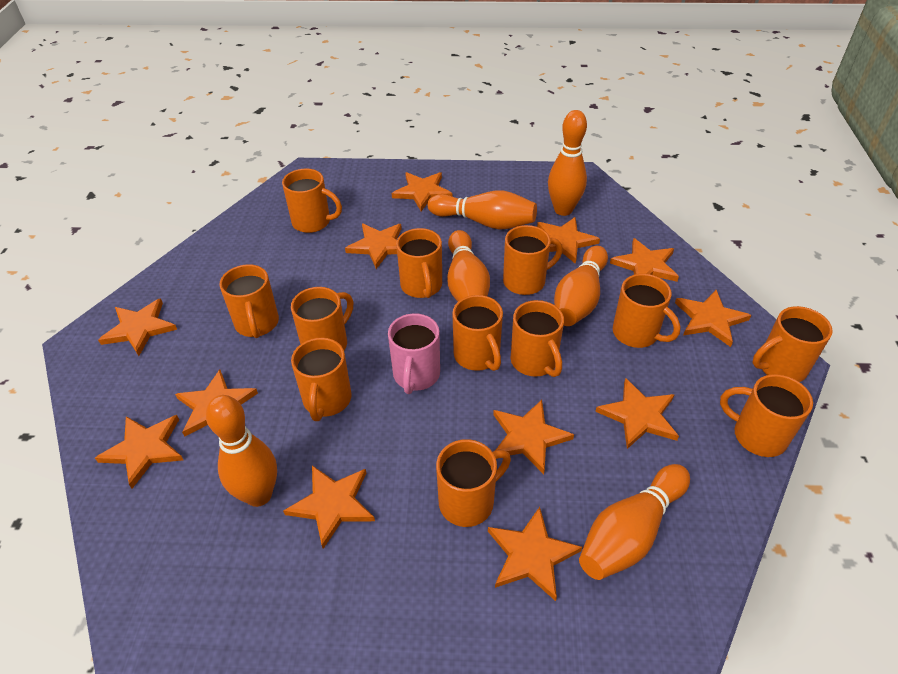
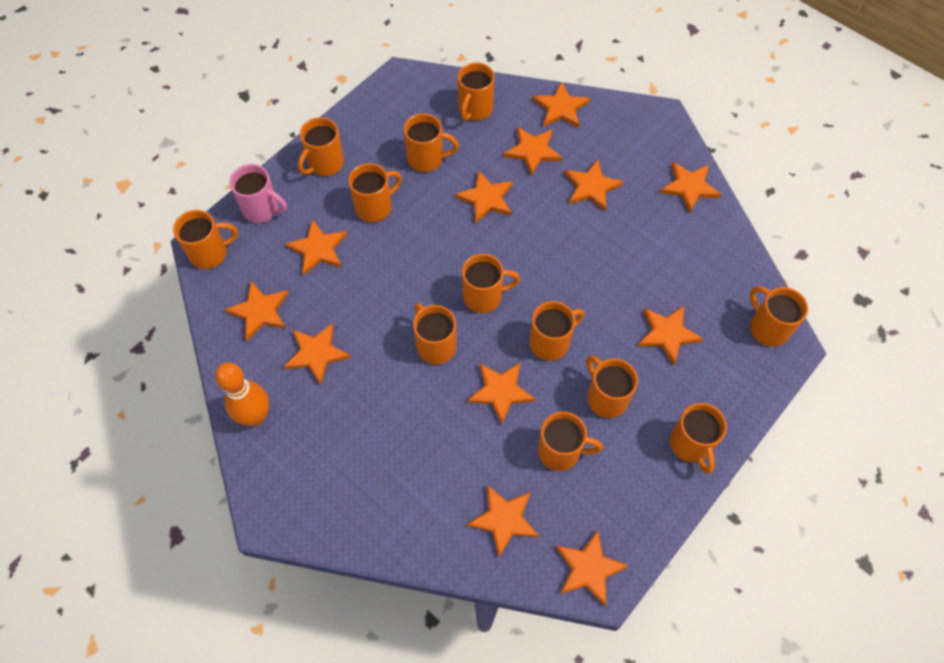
orange bowling pin: [206,395,277,507] [428,190,537,230] [447,230,490,301] [548,110,587,216] [554,246,608,326] [579,464,690,580] = 6 -> [215,362,269,426] = 1

